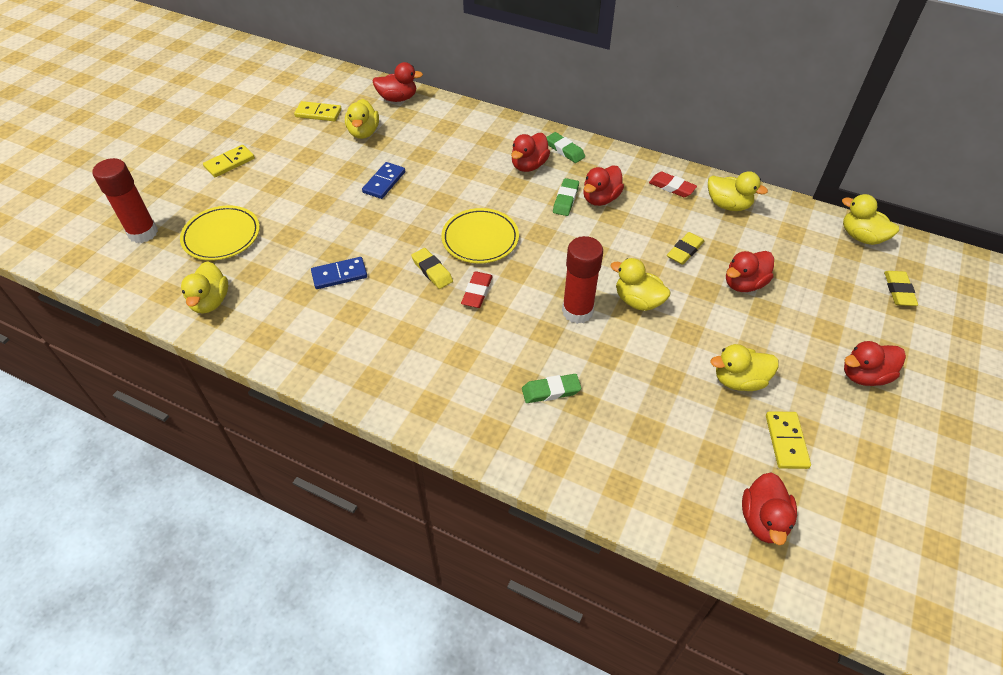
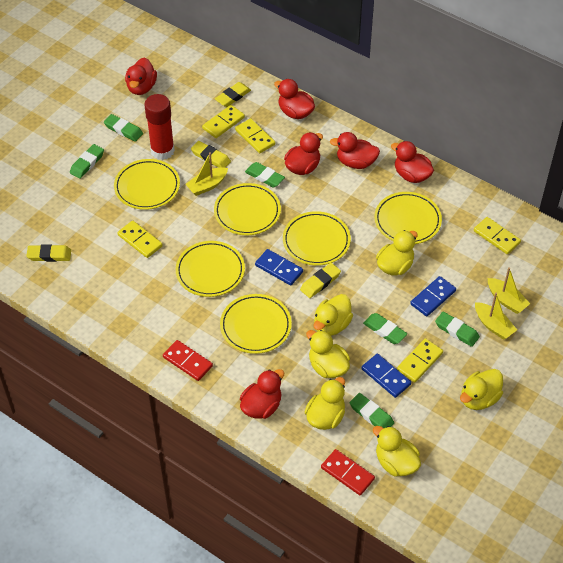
blue domino: [311,257,367,289] [362,162,405,199] = 2 -> [255,249,303,286] [362,353,411,398] [410,276,456,317] = 3
green eraser: [522,374,581,403] [546,132,585,163] [553,178,579,216] = 3 -> [70,144,104,179] [104,114,143,142] [245,162,285,188] [350,393,394,428] [363,313,407,344] [435,312,480,347] = 6
red domino: none = 0 -> [163,340,213,381] [321,449,375,495] = 2
red eraser: [461,271,493,308] [649,172,697,197] = 2 -> none = 0
red glue stick: [93,158,158,243] [562,236,603,324] = 2 -> [144,94,175,160] = 1
yellow boat: none = 0 -> [185,152,228,196] [475,293,517,340] [488,267,530,314] = 3
yellow domino: [203,145,255,177] [294,101,342,121] [766,411,811,469] = 3 -> [117,221,163,258] [202,105,245,138] [235,118,275,153] [397,338,443,382] [474,217,521,254] = 5
yellow eraser: [411,248,453,289] [667,232,704,265] [884,271,918,306] = 3 -> [26,244,71,262] [191,141,231,168] [215,82,251,107] [300,263,341,298] = 4
yellow plate: [180,206,260,261] [441,208,519,264] = 2 -> [114,159,180,210] [176,241,245,297] [214,183,281,235] [220,294,292,354] [283,211,351,266] [375,192,442,244] = 6

